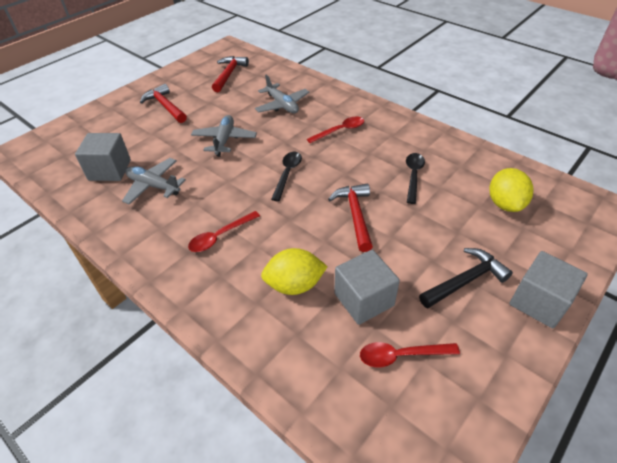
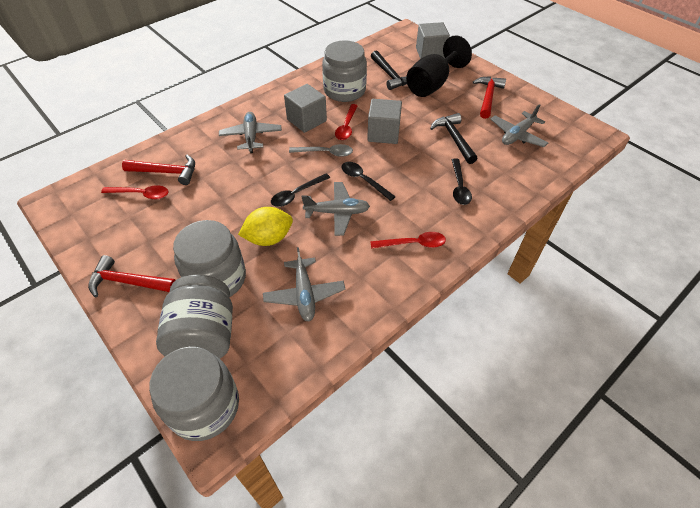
black goblet: none = 0 -> [406,35,472,97] = 1
black hammer: [419,248,513,308] = 1 -> [371,51,407,90] [430,113,478,164] = 2
black spoon: [271,152,302,201] [406,153,425,204] = 2 -> [271,174,330,207] [341,162,396,201] [451,158,472,205] = 3
grey jar: none = 0 -> [149,347,239,441] [156,275,233,359] [173,220,246,297] [322,40,367,102] = 4
grey plane: [122,158,186,205] [191,115,257,157] [255,74,309,113] = 3 -> [219,112,282,153] [263,247,345,321] [301,182,370,236] [491,104,548,147] = 4
grey spoon: none = 0 -> [289,144,353,157] = 1
yellow lemon: [261,248,328,295] [490,168,533,212] = 2 -> [238,207,293,246] = 1

